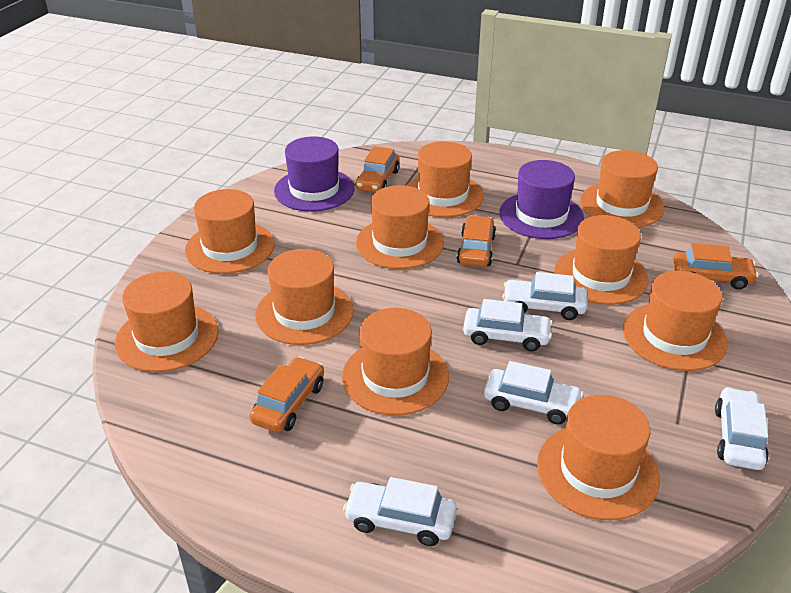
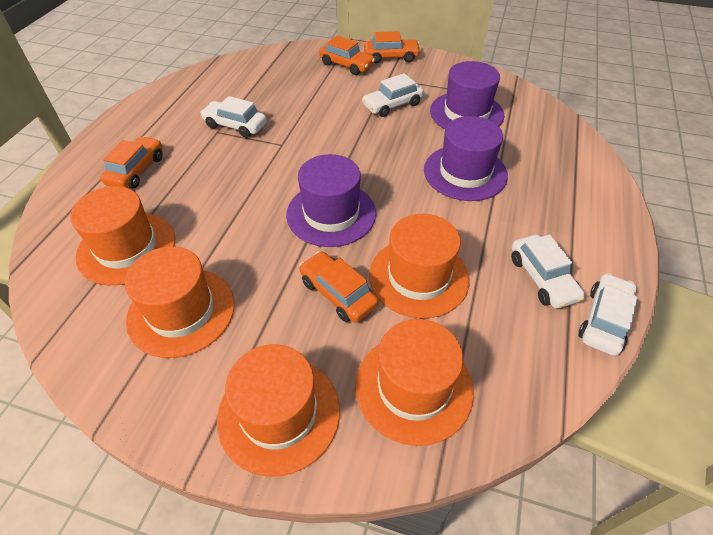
orange hat: [115,272,219,372] [185,189,275,274] [255,249,354,345] [342,308,449,415] [356,185,444,269] [406,141,484,217] [537,395,660,520] [554,215,649,305] [580,150,665,227] [623,271,728,371] = 10 -> [70,186,175,285] [125,246,235,358] [217,344,340,477] [355,319,474,446] [369,214,470,318] = 5
purple hat: [274,136,355,212] [499,160,584,239] = 2 -> [286,154,376,247] [424,116,508,201] [430,61,504,129] = 3
white car: [343,477,457,546] [463,299,553,351] [484,361,584,425] [502,272,587,320] [715,387,769,470] = 5 -> [200,96,267,138] [362,73,424,117] [511,235,585,309] [579,273,637,356] = 4

